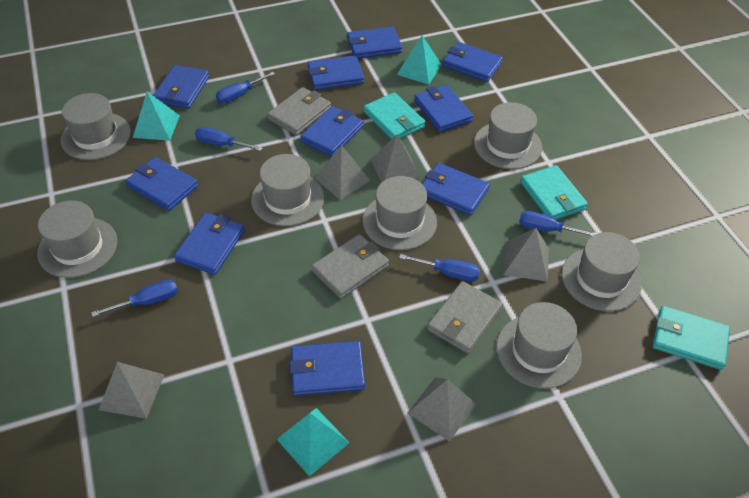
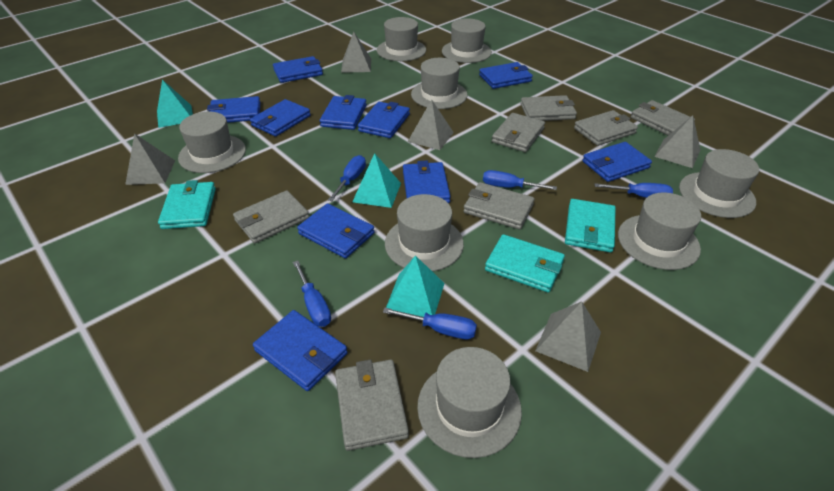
grey hat: [37,201,117,278] [61,93,131,160] [251,154,324,226] [363,176,437,250] [474,102,542,169] [496,302,582,389] [562,232,642,311] = 7 -> [178,112,246,173] [377,17,426,61] [385,194,464,272] [411,58,467,109] [417,347,522,458] [442,18,492,63] [618,193,701,270] [679,149,759,218] = 8
grey wallet: [267,87,331,136] [312,234,389,299] [427,281,503,354] = 3 -> [233,190,309,244] [335,359,409,451] [464,182,535,230] [492,113,545,152] [520,95,577,121] [574,110,638,146] [631,100,695,135] = 7

